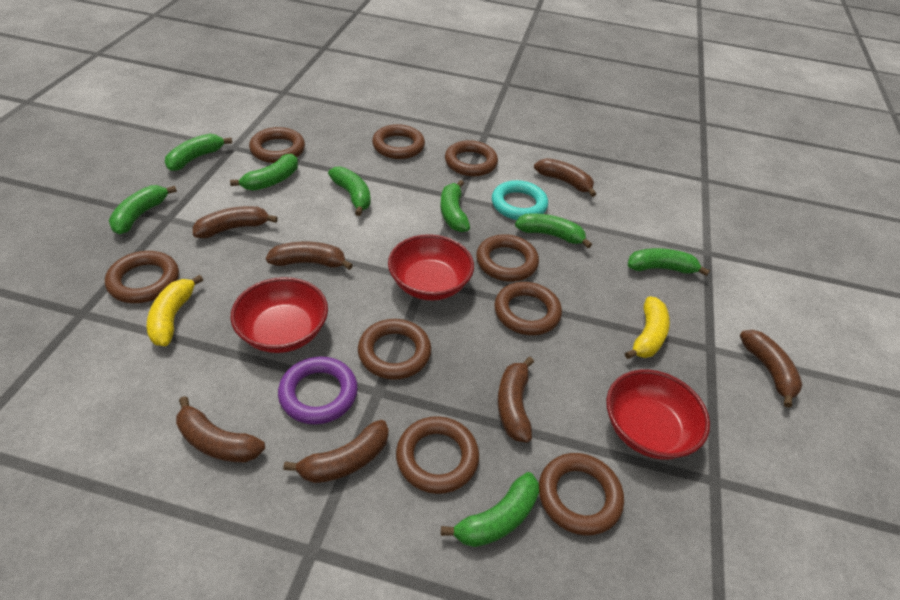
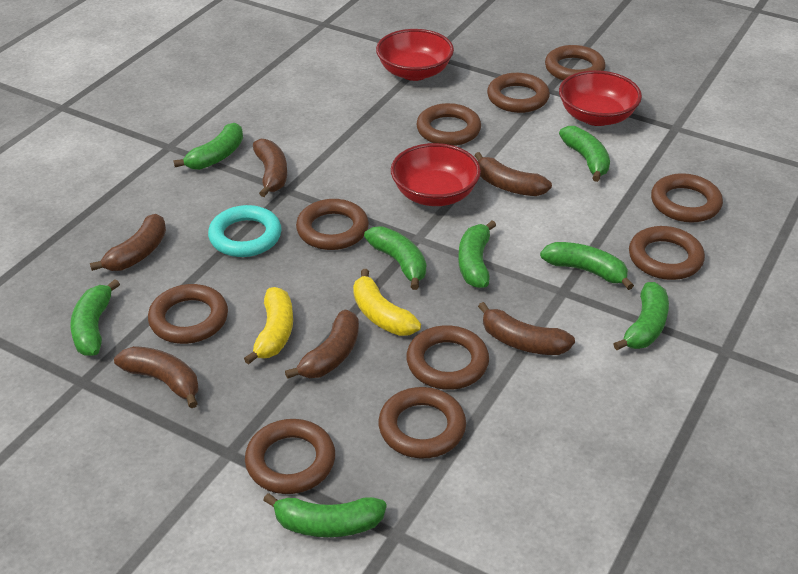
brown banana: [176,396,265,462] [193,206,278,238] [266,242,353,270] [283,420,389,483] [497,357,534,443] [534,158,596,197] [740,330,802,408] = 7 -> [90,214,166,271] [114,346,199,408] [253,138,287,197] [285,310,359,379] [474,152,552,196] [478,302,575,355] = 6
brown ring: [105,251,179,303] [249,127,305,163] [358,319,431,380] [372,124,425,159] [396,416,479,494] [445,140,498,176] [476,234,539,282] [494,282,562,335] [539,453,624,536] = 9 -> [148,284,228,344] [245,419,335,494] [296,199,369,250] [378,387,466,459] [406,325,489,390] [416,103,481,146] [487,73,550,113] [545,45,605,80] [629,226,705,280] [651,173,723,222] = 10
purple ring: [278,356,358,424] = 1 -> none = 0

